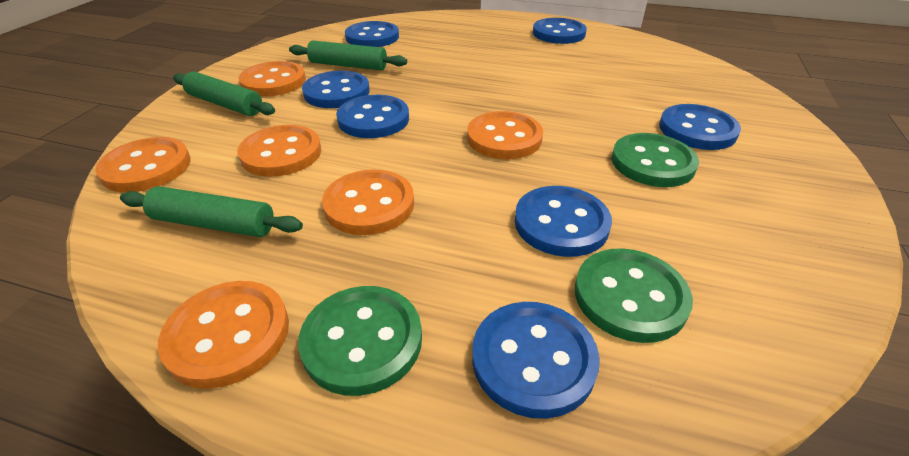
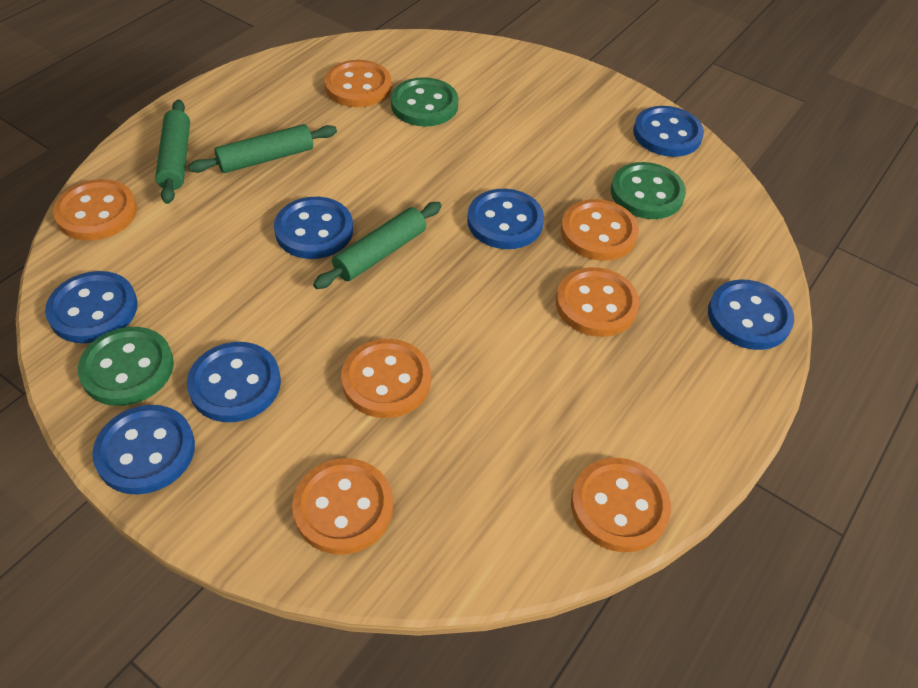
orange button: [95,137,191,192] [158,281,289,389] [237,125,321,177] [238,61,306,97] [322,169,414,235] [467,111,543,159] = 6 -> [53,179,137,241] [292,458,393,554] [324,60,391,107] [341,339,431,418] [556,267,639,337] [561,199,639,261] [571,458,671,552] = 7

